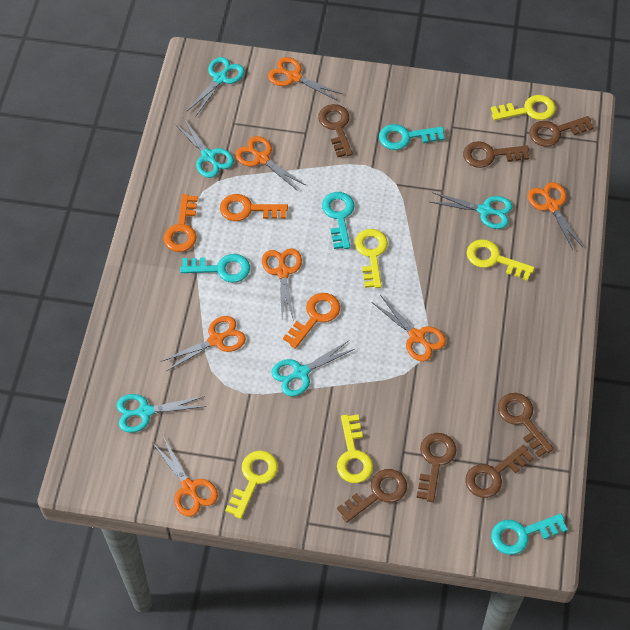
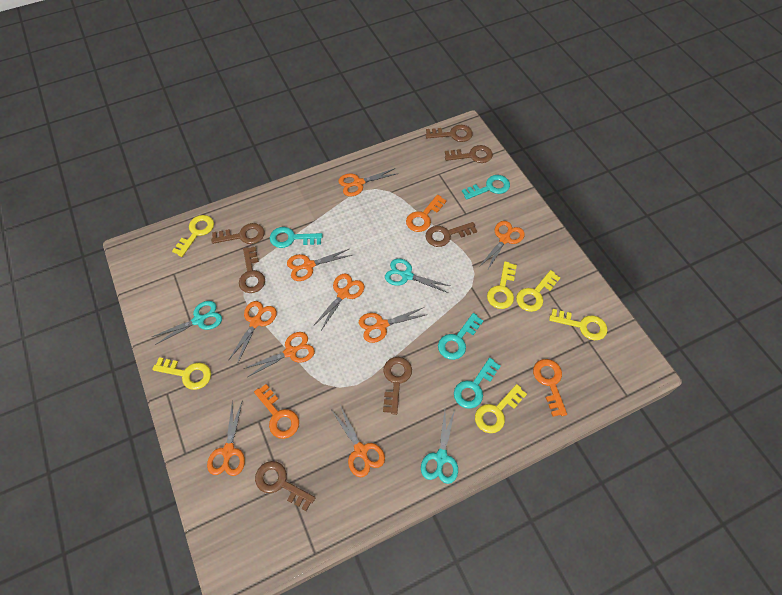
orange scissors: [153,438,218,517] [162,316,246,371] [235,136,305,191] [262,248,302,321] [268,57,342,100] [372,295,446,361] [528,182,583,250] = 7 -> [207,400,245,476] [228,301,277,364] [243,332,315,377] [287,249,352,281] [313,274,364,330] [332,405,385,477] [339,168,398,196] [359,307,428,343] [479,221,525,271] = 9
turquoise scissors: [116,394,207,433] [174,118,234,178] [187,57,245,116] [271,341,355,397] [430,192,513,229] = 5 -> [152,301,222,345] [385,259,450,293] [421,410,458,484] = 3
yellow key: [225,450,278,519] [337,415,373,483] [355,229,388,288] [467,239,535,281] [491,95,556,120] = 5 -> [152,357,211,390] [172,215,214,257] [475,384,527,433] [487,261,517,309] [516,270,560,312] [549,309,607,340] = 6

